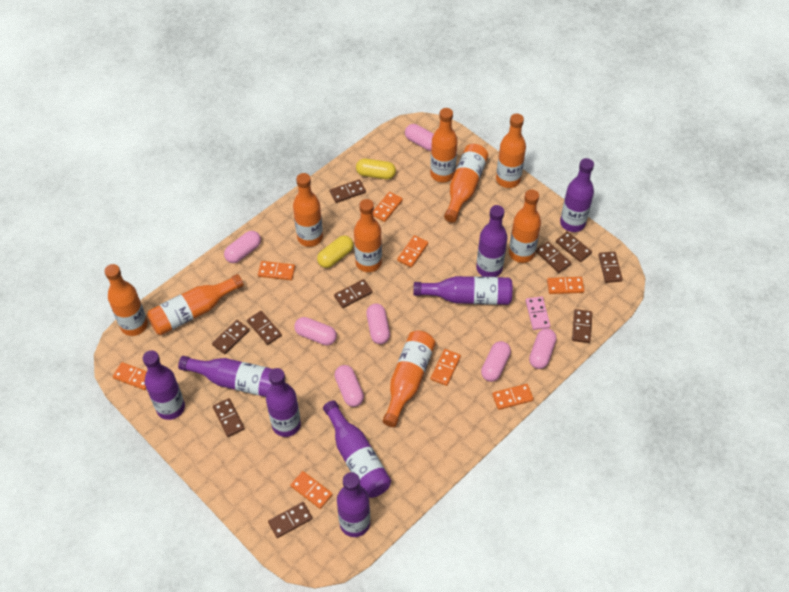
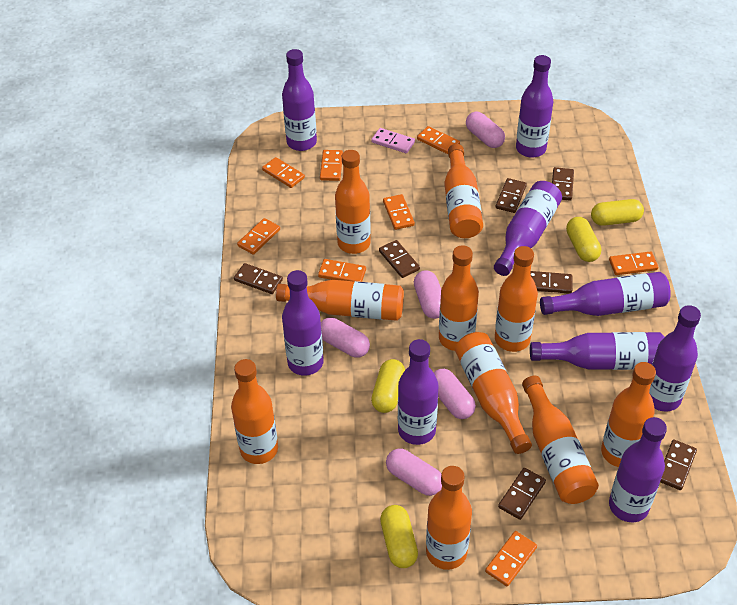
brown domino: [212,320,250,354] [213,398,245,437] [247,311,282,345] [268,502,313,538] [330,179,366,203] [334,279,373,308] [536,241,571,273] [556,232,592,262] [572,309,592,343] [598,252,623,283] = 10 -> [234,263,283,294] [379,240,420,278] [496,178,527,213] [498,468,546,520] [531,271,572,294] [552,167,574,201] [660,440,697,490] = 7
orange bottle: [104,264,148,336] [147,274,244,335] [293,173,323,247] [354,199,382,272] [383,330,435,427] [430,108,458,182] [444,144,488,223] [496,114,526,188] [509,189,541,263] = 9 -> [231,359,278,464] [276,280,404,321] [335,150,371,254] [426,466,472,570] [439,245,479,351] [444,144,483,238] [455,332,532,454] [495,246,538,352] [522,376,599,504] [601,362,656,467] = 10
pink capsule: [224,231,261,263] [294,317,337,346] [334,365,364,407] [366,303,390,344] [405,124,434,151] [481,341,511,382] [529,328,557,369] = 7 -> [321,318,370,358] [386,448,442,496] [414,270,441,319] [434,369,476,419] [466,112,505,148] = 5
purple bottle: [143,350,185,420] [178,356,272,397] [266,368,301,437] [323,400,391,498] [337,472,370,537] [413,276,512,305] [476,205,508,277] [560,158,594,232] = 8 -> [282,49,317,151] [282,270,324,376] [398,339,439,445] [494,181,562,276] [516,55,553,158] [530,332,665,370] [540,272,671,316] [609,417,667,522] [649,305,701,412] = 9
yellow capsule: [317,236,354,268] [356,159,396,179] = 2 -> [371,359,405,413] [380,505,418,568] [566,217,601,262] [591,199,644,226] = 4

